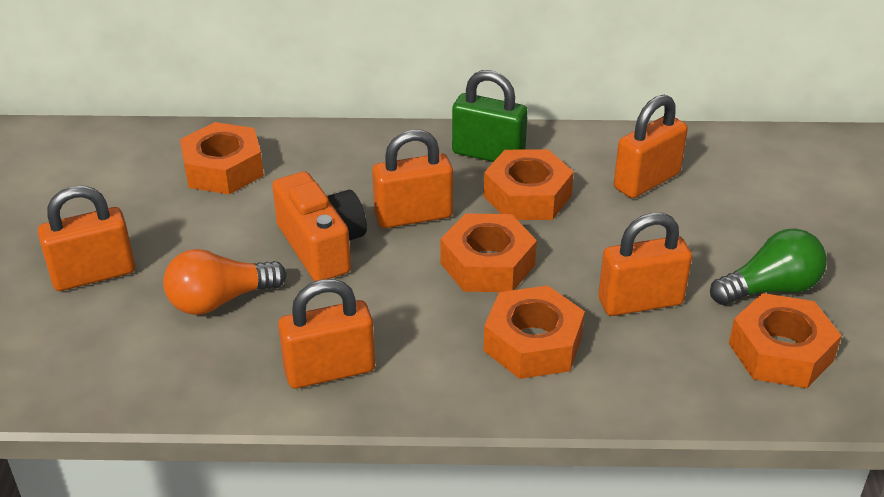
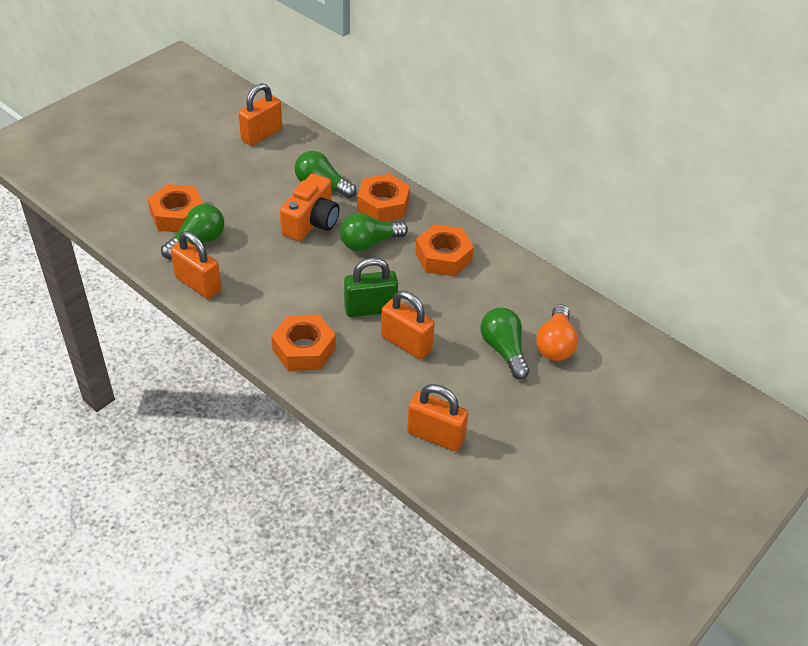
green light bulb: [710,228,827,305] = 1 -> [161,204,224,259] [295,151,356,198] [340,213,408,251] [480,307,529,380] = 4
orange nut: [180,122,264,194] [441,213,537,292] [483,285,585,379] [484,149,574,220] [729,293,842,388] = 5 -> [148,184,204,232] [271,315,336,371] [357,174,410,222] [415,224,474,277] = 4
orange padlock: [38,185,135,291] [278,279,375,389] [372,130,453,228] [598,213,692,316] [614,94,688,198] = 5 -> [170,231,222,299] [238,83,282,146] [381,291,435,359] [407,384,469,452] = 4

